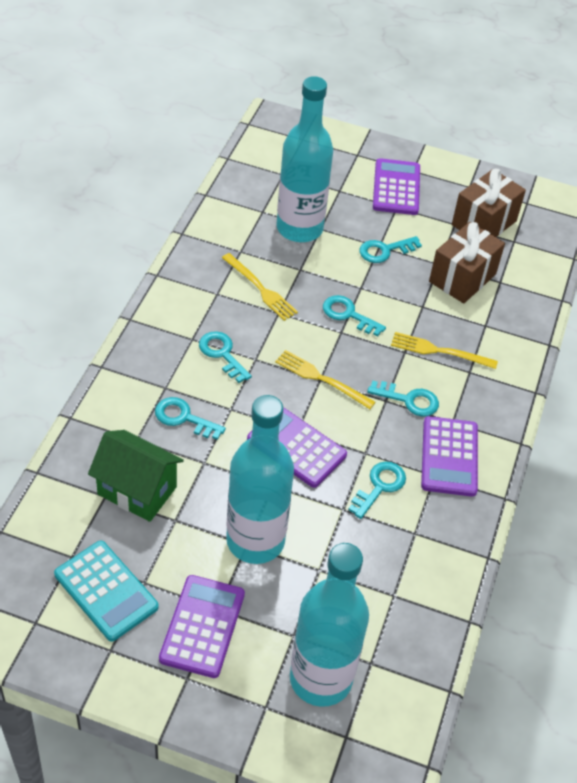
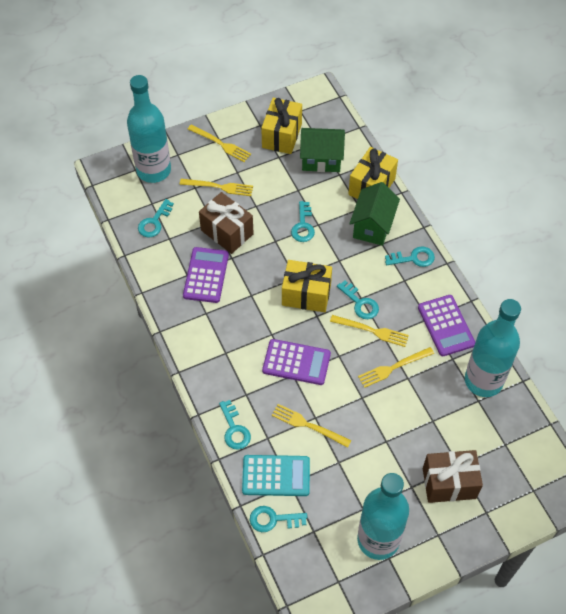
green house: [88,430,184,522] = 1 -> [300,128,345,172] [349,182,400,246] = 2
purple calculator: [159,575,245,678] [247,407,347,488] [373,158,420,215] [421,416,478,497] = 4 -> [183,247,229,303] [262,339,331,385] [418,295,475,356] = 3
yellow fork: [222,253,298,321] [275,350,375,409] [391,332,498,369] = 3 -> [180,179,253,196] [188,124,251,162] [271,404,352,448] [330,315,409,347] [358,347,434,388] = 5
yellow gift: none = 0 -> [261,98,302,154] [282,260,332,312] [348,147,398,199] = 3

